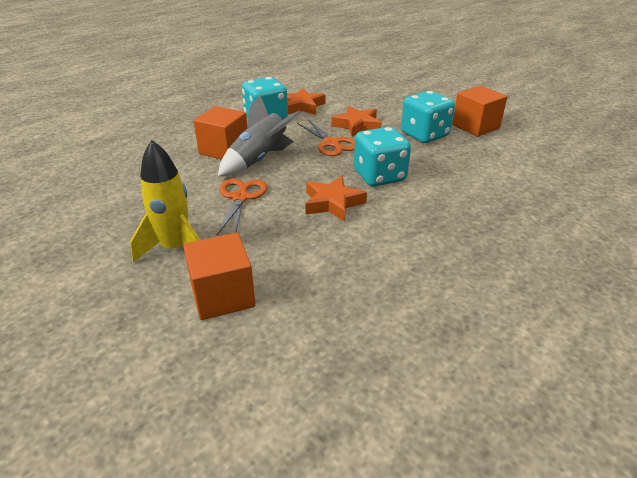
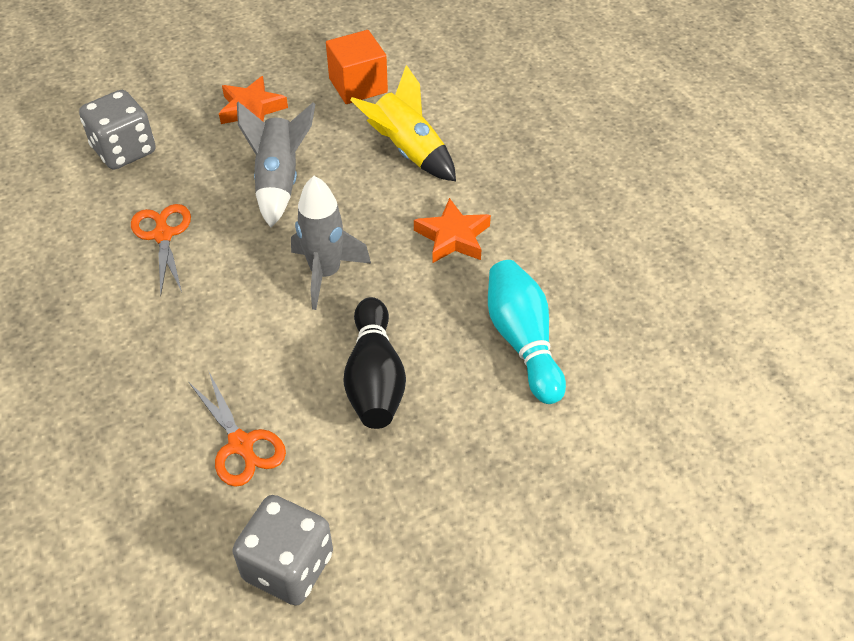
black bowling pin: none = 0 -> [343,297,406,429] = 1
grey dice: none = 0 -> [79,90,156,170] [232,495,333,605] = 2
grey rocket: [218,95,301,176] = 1 -> [237,102,315,228] [291,176,371,310] = 2
orange cube: [183,233,256,320] [193,106,247,160] [452,85,507,137] = 3 -> [326,30,388,104] = 1
orange star: [287,88,325,115] [305,176,367,222] [331,106,381,137] = 3 -> [219,76,288,124] [414,198,491,263] = 2
turquoise bowling pin: none = 0 -> [488,260,566,404] = 1
turquoise dice: [242,77,288,119] [354,127,411,187] [401,91,455,143] = 3 -> none = 0

